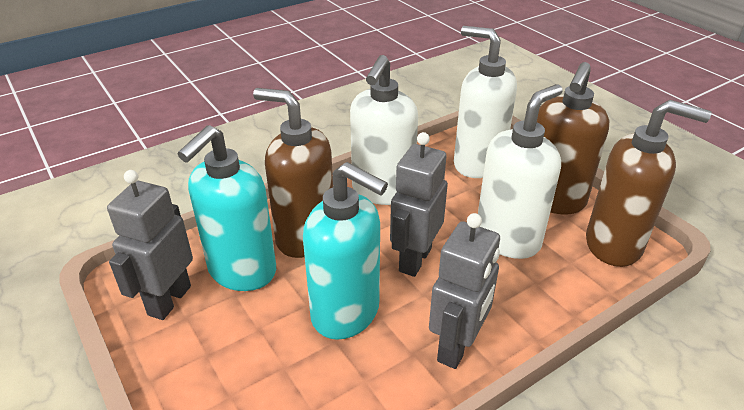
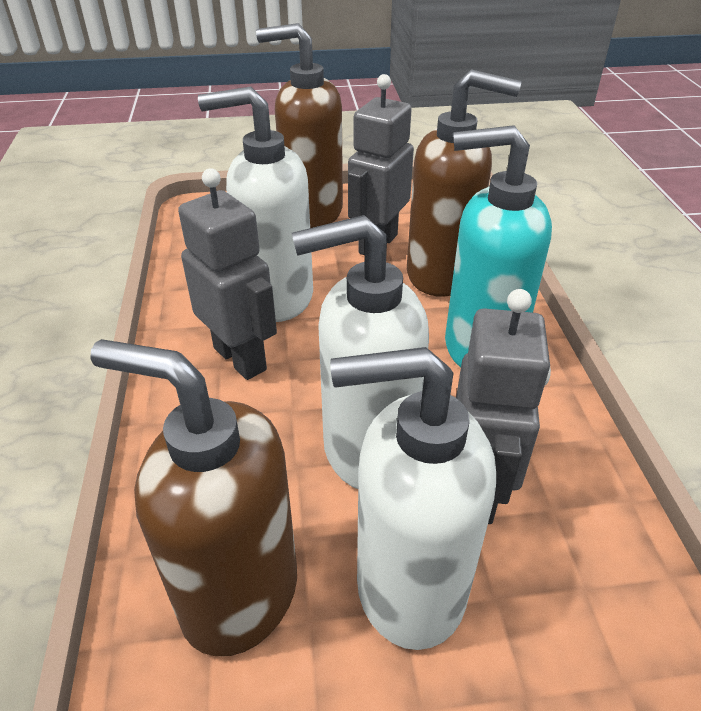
turquoise soap dispenser: [178,125,276,291] [303,162,388,340] = 2 -> [445,125,552,367] = 1

